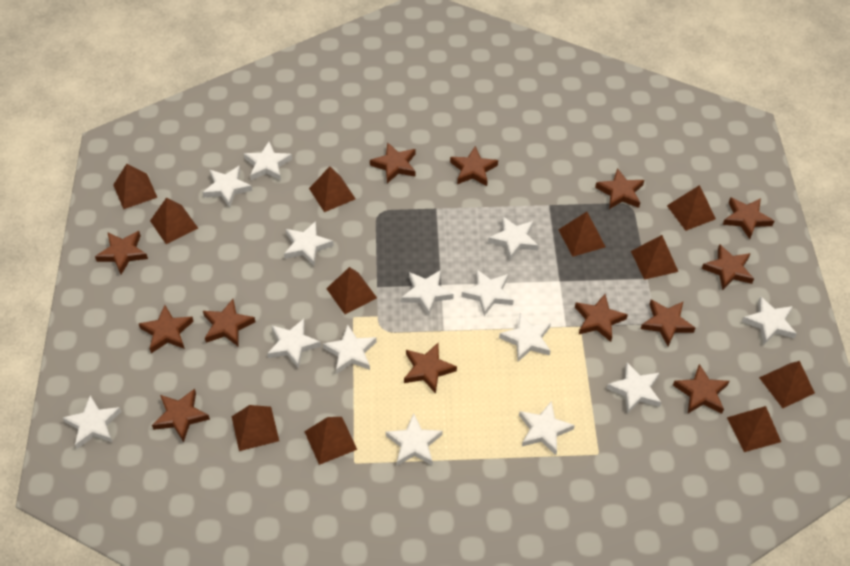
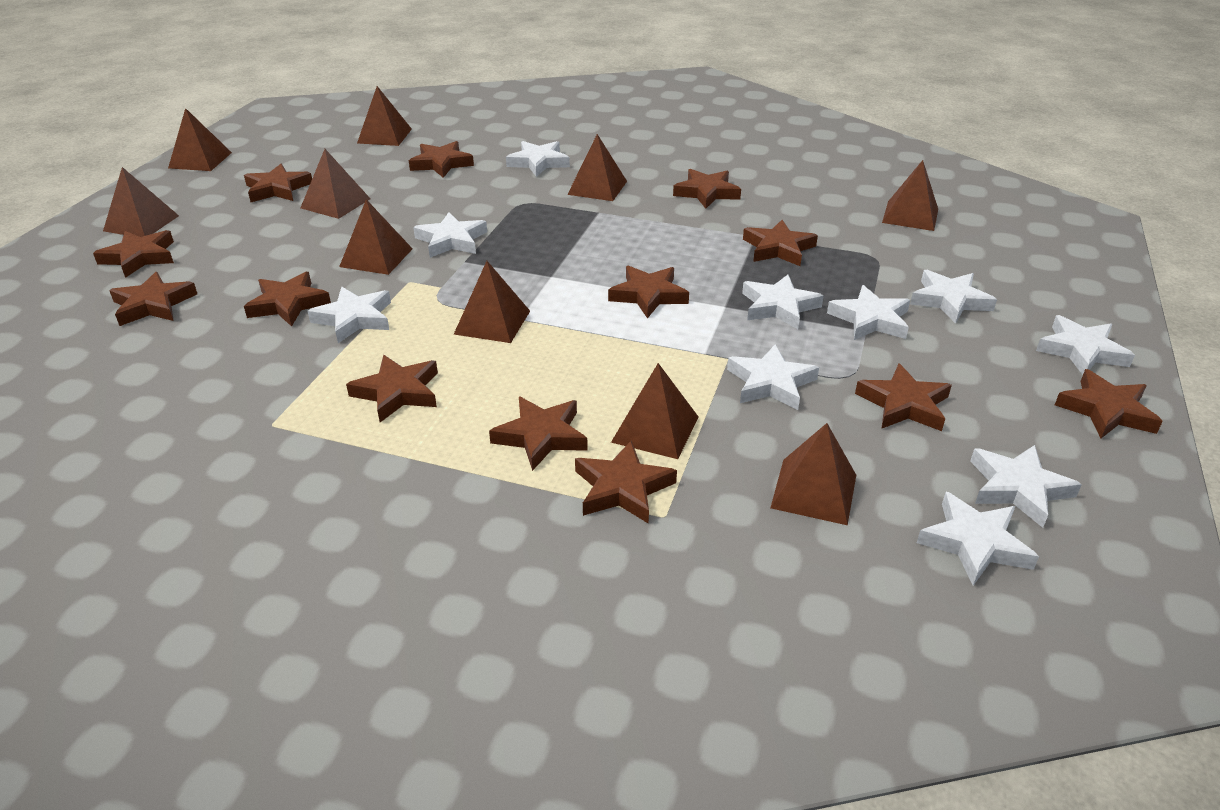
brown pyramid: [113,164,158,209] [150,197,198,244] [232,405,279,451] [304,417,357,465] [309,166,356,212] [326,267,377,314] [558,212,606,257] [631,235,678,280] [667,185,716,231] [727,406,781,452] [759,361,815,408] = 11 -> [103,167,179,237] [168,108,232,171] [301,149,370,219] [339,199,413,275] [357,86,412,146] [454,261,530,343] [567,134,627,201] [611,363,699,459] [770,423,856,525] [882,160,938,231] = 10
white star: [63,395,122,449] [202,166,252,207] [244,142,292,180] [267,319,321,368] [284,221,334,266] [323,324,377,374] [386,413,442,466] [401,270,454,316] [461,270,514,316] [488,217,539,261] [499,313,551,362] [519,401,575,455] [606,362,661,414] [742,296,797,345] = 14 -> [308,287,391,343] [413,212,487,258] [506,141,570,177] [727,345,819,410] [742,275,824,329] [827,285,910,340] [910,270,997,324] [917,492,1039,585] [970,445,1082,528] [1036,315,1135,375] = 10

